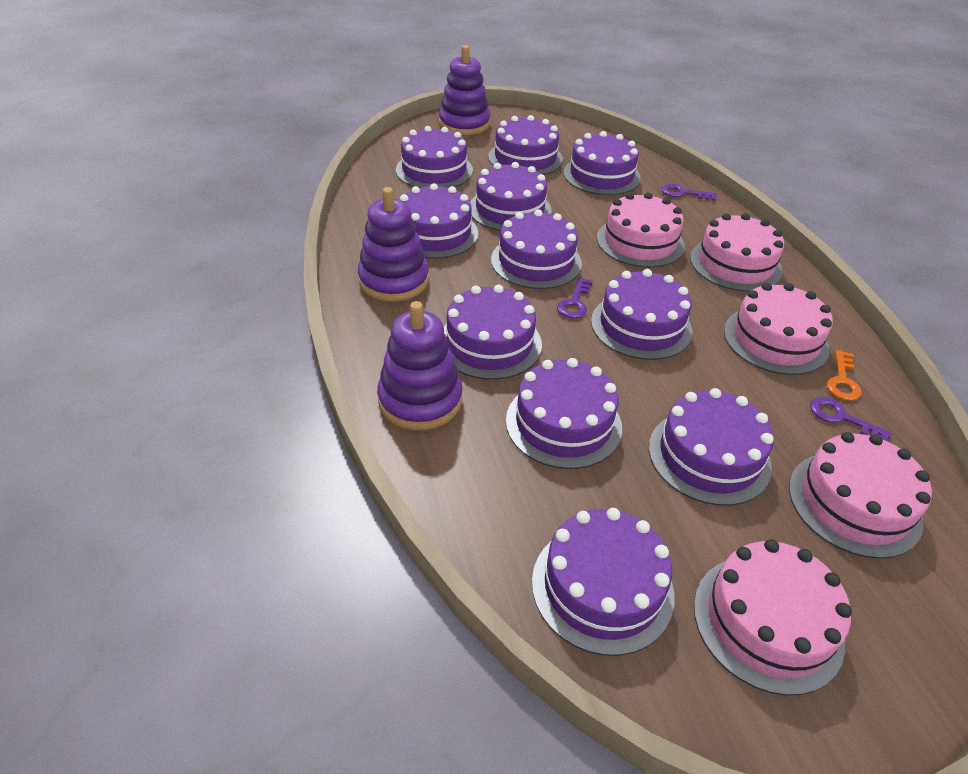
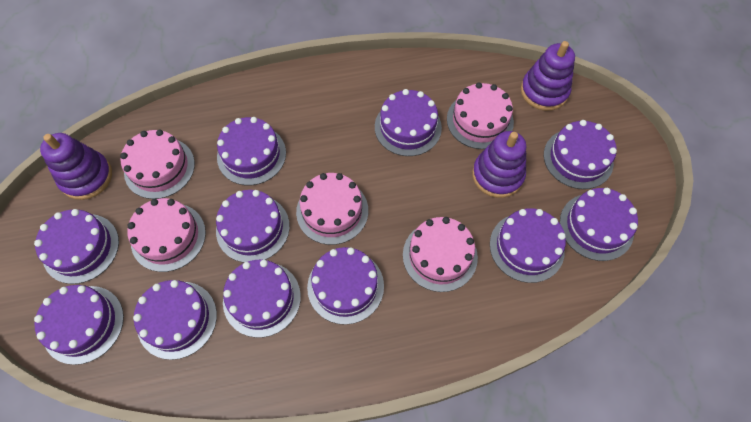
orange key: [827,350,862,401] = 1 -> none = 0
purple key: [557,277,593,319] [661,184,717,201] [810,397,892,441] = 3 -> none = 0

